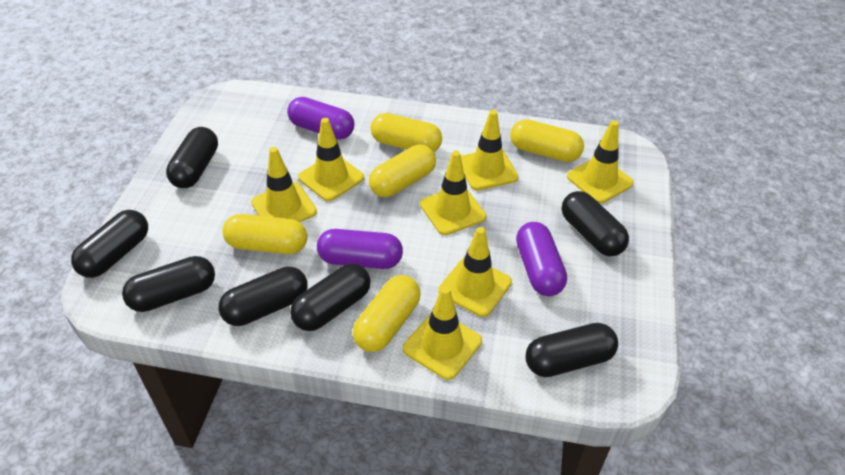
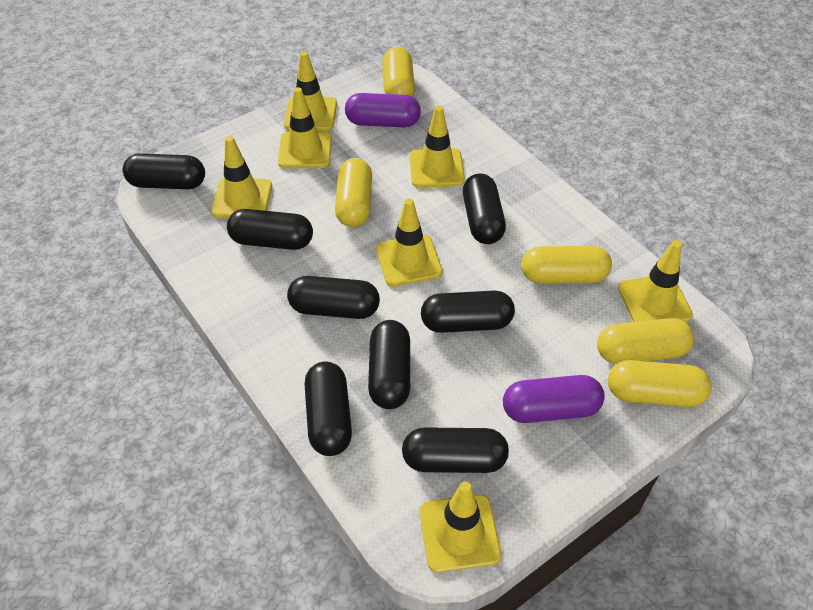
black capsule: [71,210,148,278] [122,256,215,312] [166,127,218,188] [218,267,308,326] [290,264,371,331] [525,323,618,377] [562,191,629,256] = 7 -> [123,153,205,189] [227,209,313,250] [287,276,380,319] [305,361,352,456] [368,320,410,409] [402,427,509,473] [421,290,515,333] [463,174,506,244] = 8
purple capsule: [287,97,354,140] [317,229,403,269] [516,222,567,296] = 3 -> [345,93,421,127] [503,375,605,423] = 2

